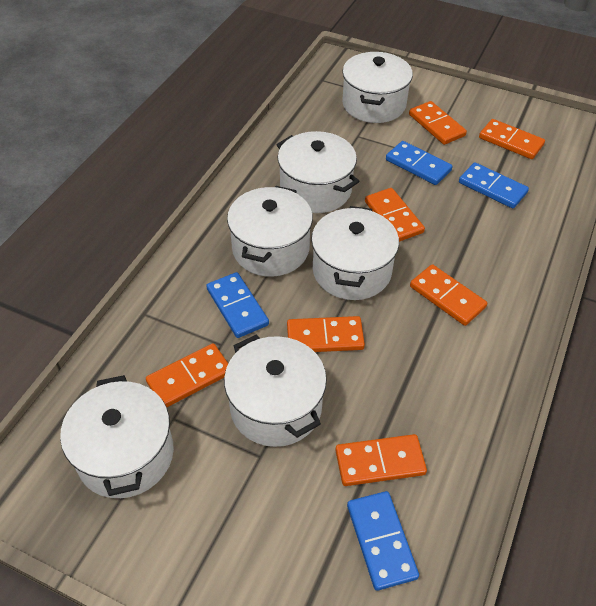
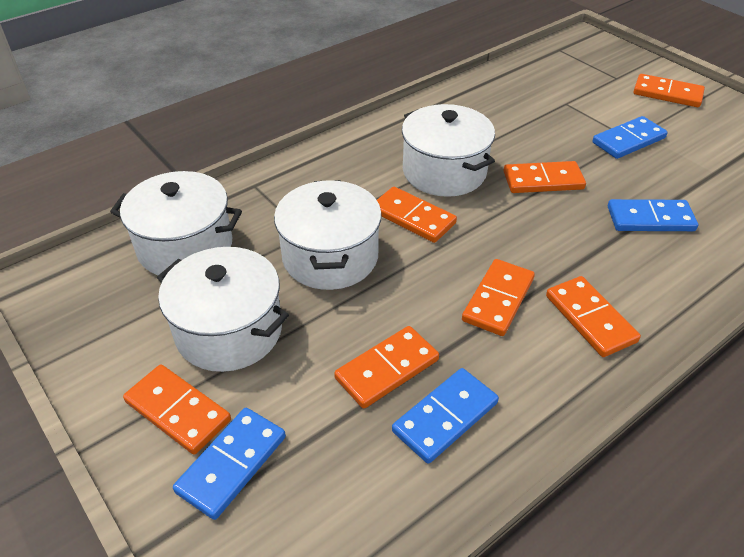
white pot: [60,375,174,498] [224,335,327,447] [227,186,313,277] [277,131,359,213] [311,206,399,300] [342,52,413,123] = 6 -> [110,171,242,275] [157,247,289,372] [274,180,382,290] [402,104,495,197] = 4

